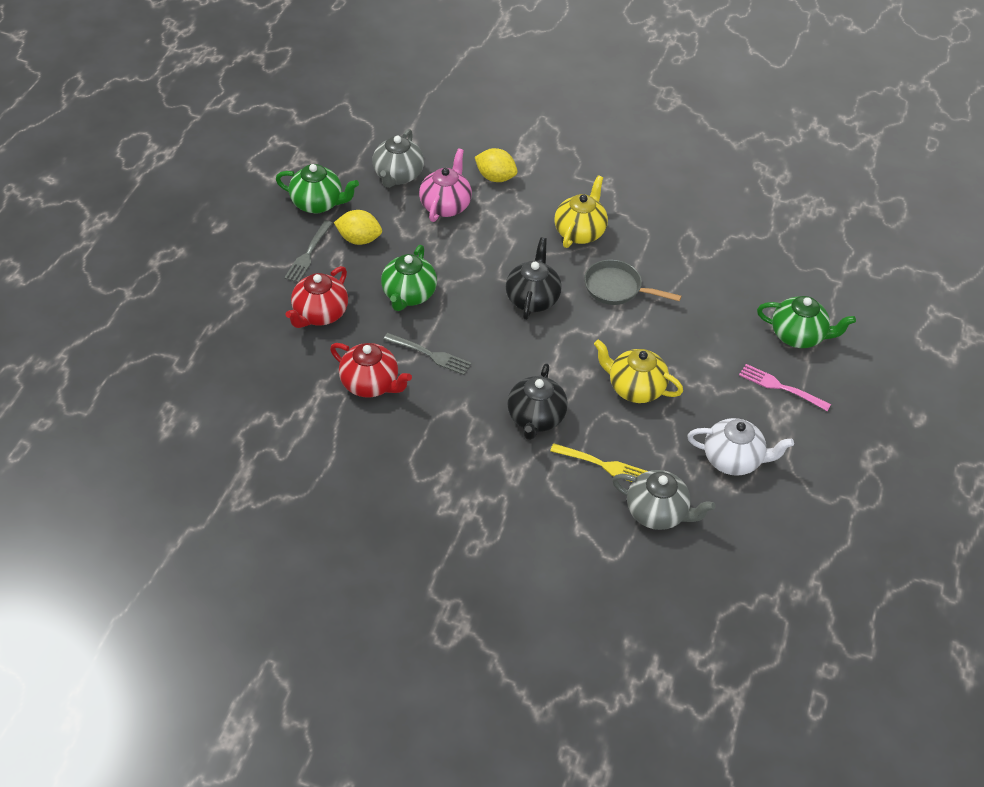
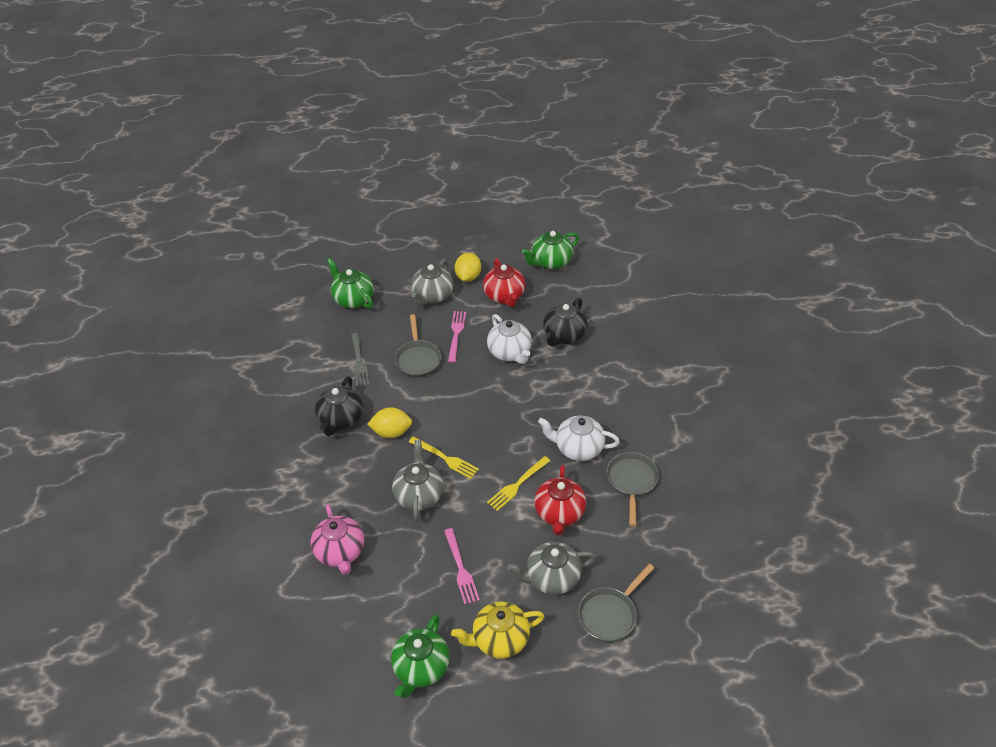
grey fork: [284,220,333,283] [383,333,472,375] = 2 -> [351,333,370,387] = 1
grey pan: [584,260,681,305] = 1 -> [395,314,441,378] [578,564,654,642] [606,452,659,527] = 3
grey teapot: [372,129,424,188] [612,470,716,530] = 2 -> [392,440,443,521] [411,259,453,306] [507,542,596,595] = 3
pink fork: [739,364,831,411] = 1 -> [444,528,480,605] [448,311,466,363] = 2
white teapot: [687,418,794,476] = 1 -> [487,314,532,364] [538,415,620,461] = 2
yellow fork: [550,443,648,482] = 1 -> [409,437,479,479] [487,456,551,511] = 2
yellow teapot: [554,175,608,248] [594,340,683,403] = 2 -> [451,601,545,659] = 1

